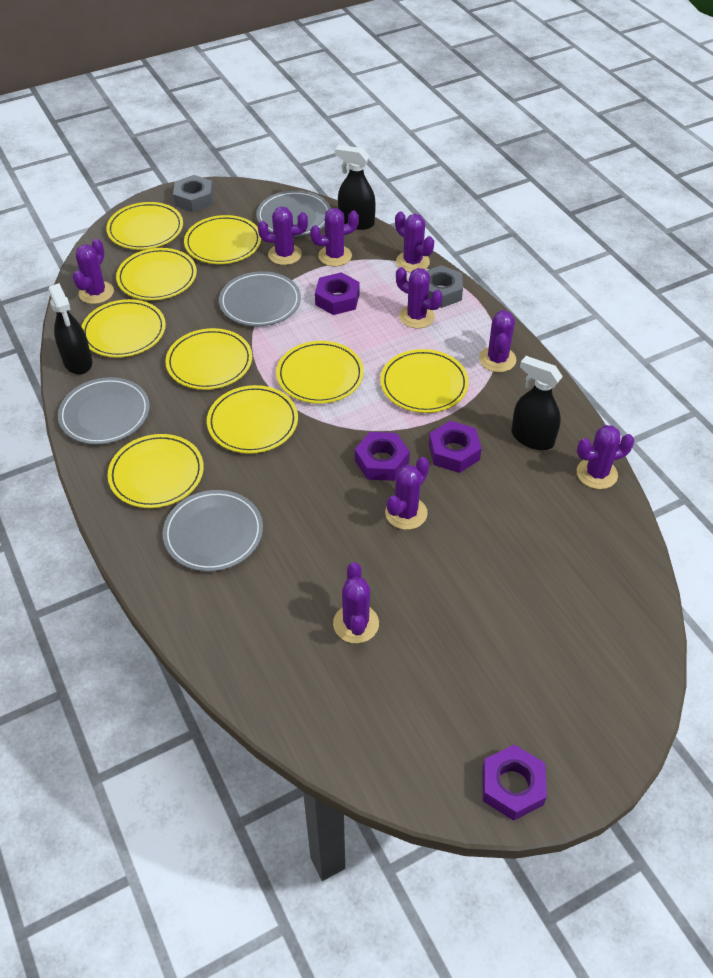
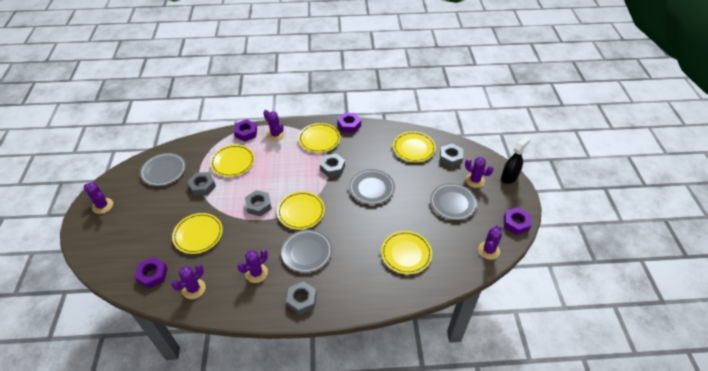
black spray bottle: [48,283,92,375] [335,145,376,230] [512,356,563,450] = 3 -> [501,136,531,184] = 1
grey nut: [173,175,213,212] [427,265,463,308] = 2 -> [187,172,216,196] [245,190,272,216] [286,281,317,315] [320,154,345,177] [440,144,463,167] = 5
purple cactus: [73,239,114,304] [258,207,308,265] [310,208,359,267] [333,562,379,643] [385,457,430,530] [395,211,434,272] [396,267,443,328] [479,310,516,372] [577,425,634,489] = 9 -> [84,182,113,214] [171,264,206,299] [237,249,268,283] [264,110,285,141] [465,157,494,188] [478,225,502,260] = 6
yellow plate: [81,299,166,358] [106,202,183,250] [108,434,204,508] [116,248,197,300] [165,328,252,390] [184,215,261,264] [207,385,298,454] [276,341,364,404] [380,349,469,413] = 9 -> [172,213,223,254] [210,145,255,177] [277,191,325,230] [298,123,340,153] [381,231,432,274] [393,131,436,162] = 6

